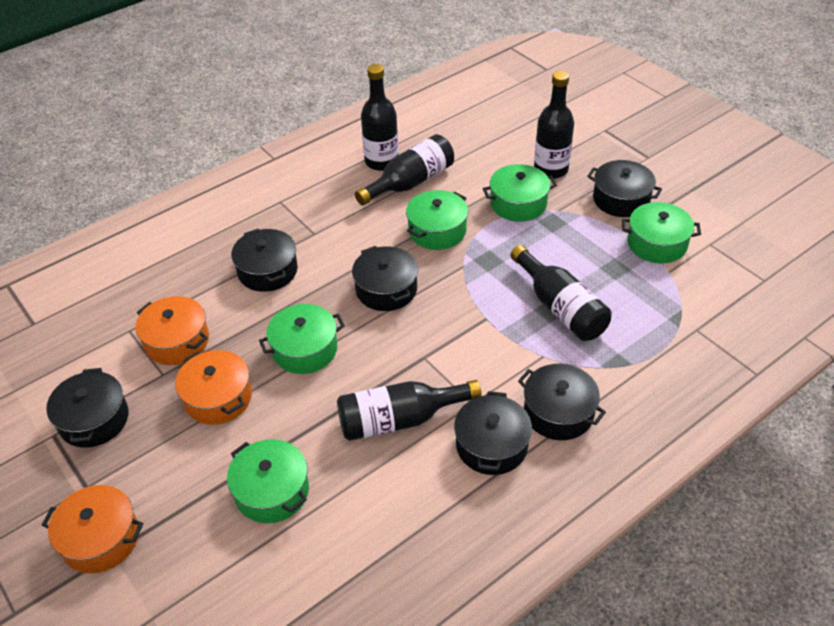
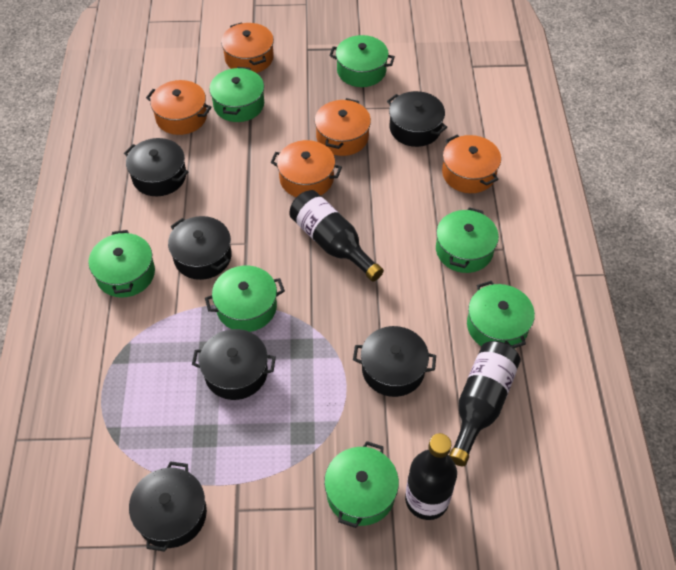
black bottle: [337,380,482,441] [355,134,454,205] [361,64,399,171] [510,245,612,341] [534,71,574,179] = 5 -> [289,190,384,282] [405,433,457,520] [449,341,521,466] = 3
green pot: [227,439,309,523] [259,304,345,374] [406,190,468,250] [483,164,557,222] [622,202,701,263] = 5 -> [88,230,155,298] [205,266,285,332] [209,67,264,122] [324,441,399,528] [329,35,395,87] [436,207,499,273] [467,281,535,349] = 7
orange pot: [42,485,143,573] [135,296,209,365] [175,350,252,425] = 3 -> [146,80,212,135] [221,22,274,73] [270,140,342,197] [315,98,371,156] [442,135,501,193] = 5

